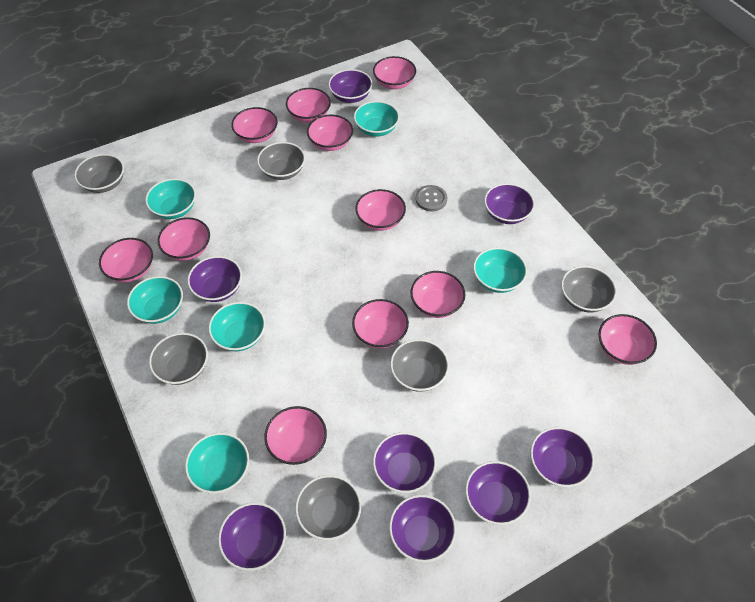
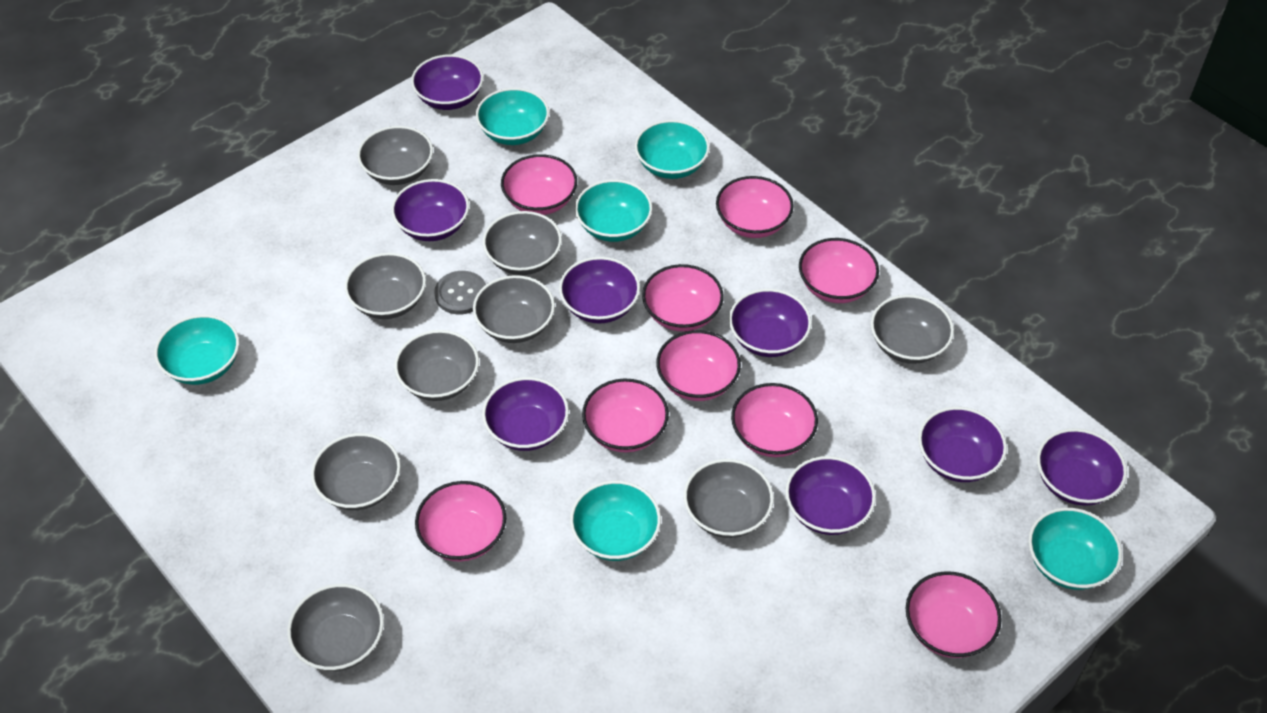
grey bowl: [74,154,124,193] [149,333,208,385] [257,142,305,180] [295,475,361,540] [390,339,449,392] [561,266,617,312] = 6 -> [287,584,384,671] [311,433,401,510] [345,253,426,319] [357,126,433,185] [394,330,479,401] [473,275,555,343] [483,211,562,275] [684,459,774,538] [871,295,954,364] = 9
pink bowl: [99,238,153,282] [158,217,210,261] [231,107,278,143] [264,406,327,465] [286,88,331,122] [307,115,353,151] [352,299,409,348] [355,189,406,231] [373,56,416,89] [410,271,465,318] [599,314,657,365] = 11 -> [415,481,506,562] [501,154,577,215] [582,378,669,452] [642,264,724,332] [656,330,741,401] [716,176,794,238] [731,383,818,457] [799,238,879,303] [906,571,1002,658] = 9

